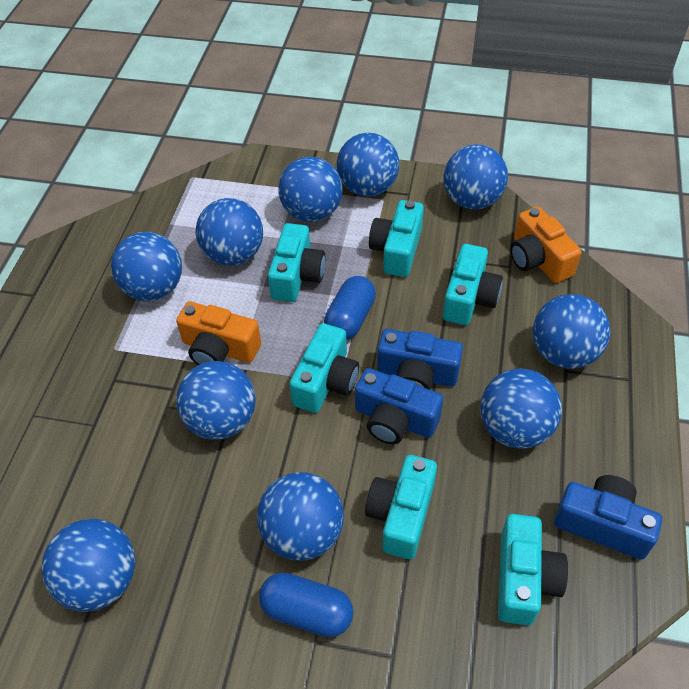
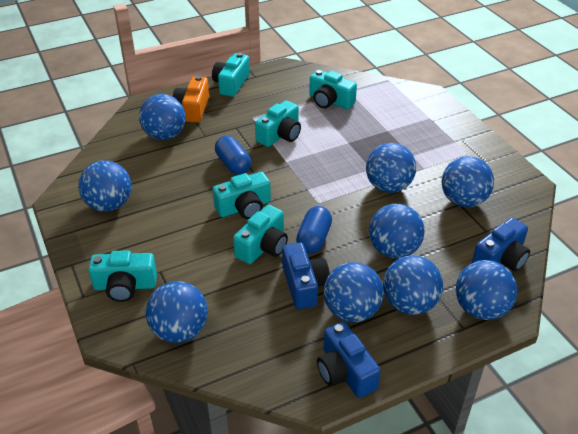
blue ball: [41,519,135,612] [111,232,182,301] [176,361,255,440] [196,198,263,266] [257,472,344,561] [278,157,343,222] [337,133,399,197] [443,144,508,210] [480,369,562,449] [533,294,610,369] = 10 -> [78,160,131,212] [139,94,186,140] [146,281,208,343] [324,262,384,322] [366,143,416,193] [369,204,425,258] [383,255,443,315] [442,156,494,207] [456,260,517,320] = 9
orange camera: [176,302,261,365] [510,206,581,283] = 2 -> [173,76,209,123] = 1

